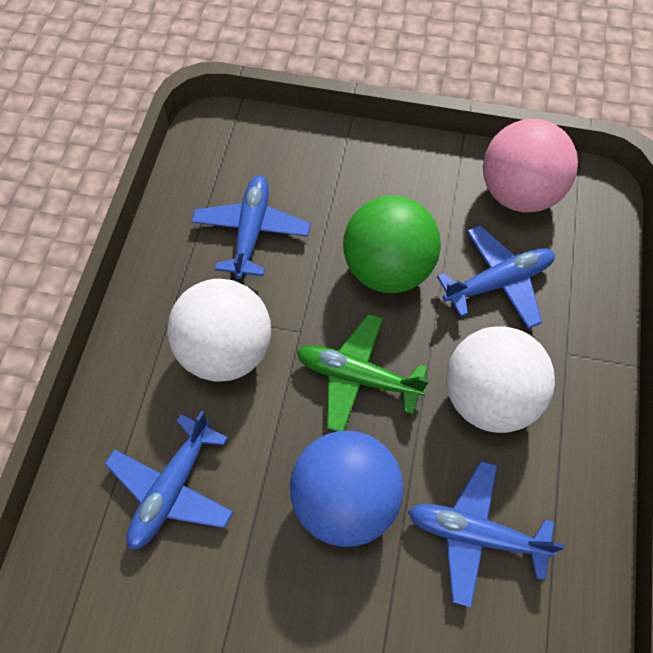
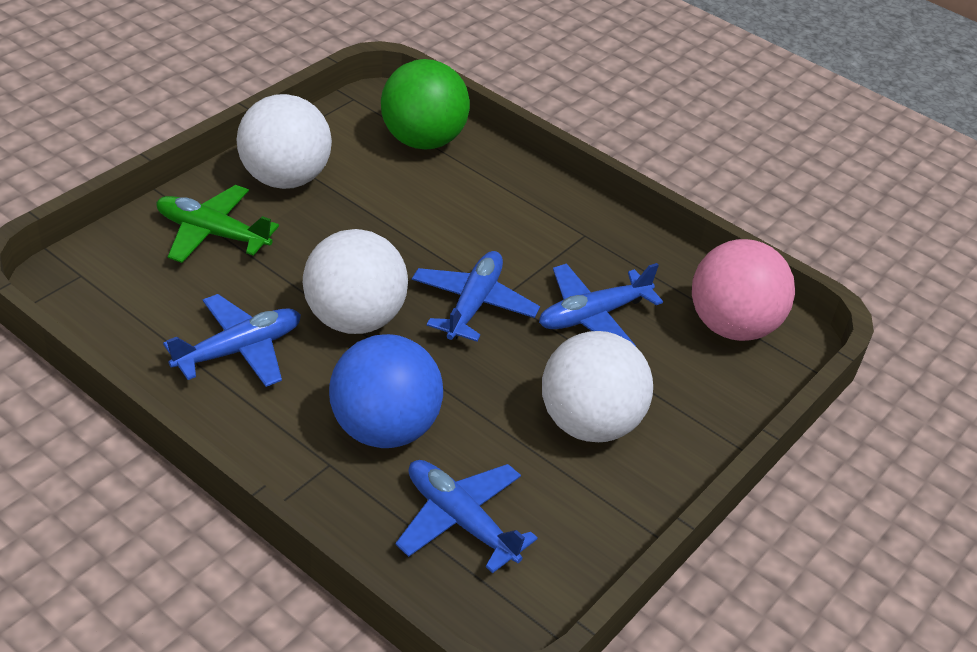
white ball: [168,279,271,382] [446,326,555,433] = 2 -> [237,94,332,189] [303,229,408,334] [542,331,653,442] = 3

